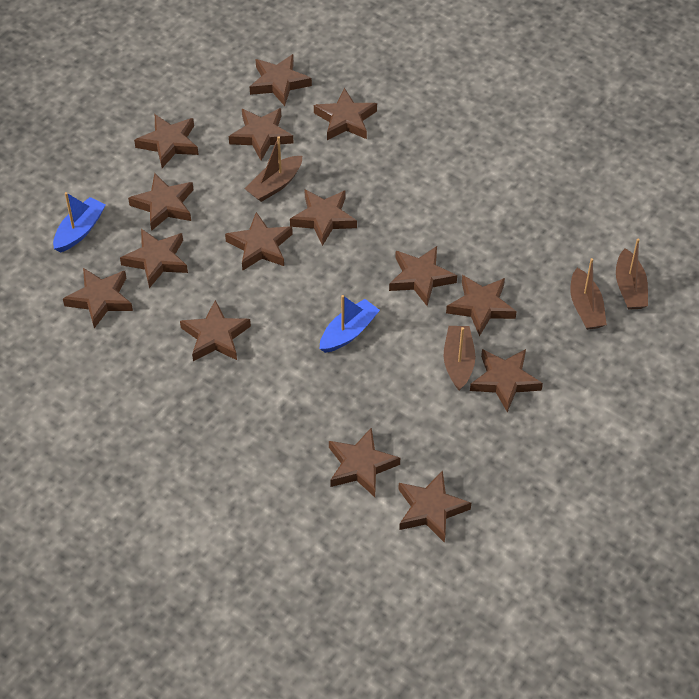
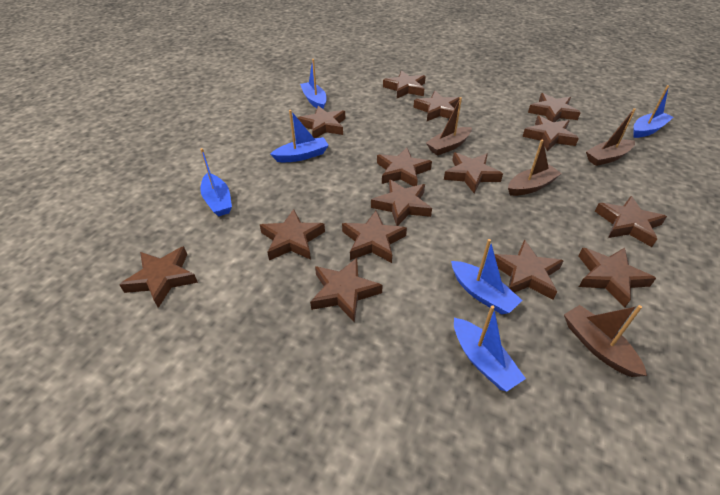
blue boat: [53,192,106,253] [320,295,380,353] = 2 -> [200,148,232,216] [270,110,329,162] [300,59,327,109] [451,239,523,315] [454,305,526,392] [633,85,673,138] = 6

